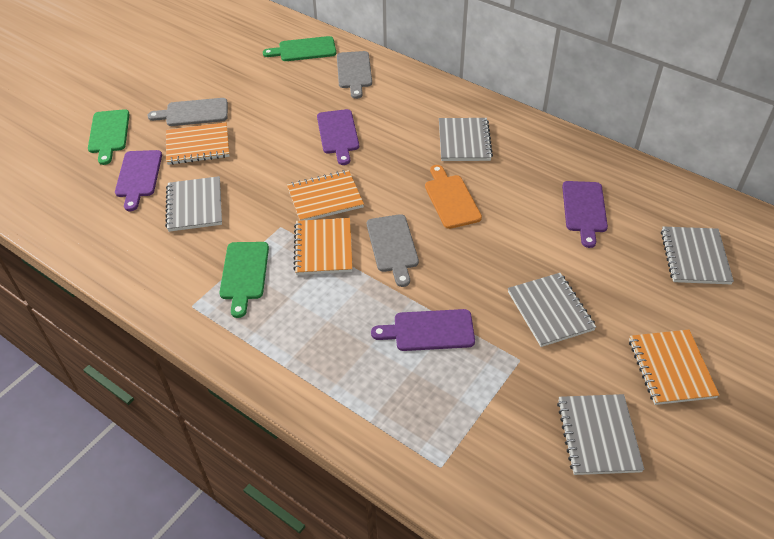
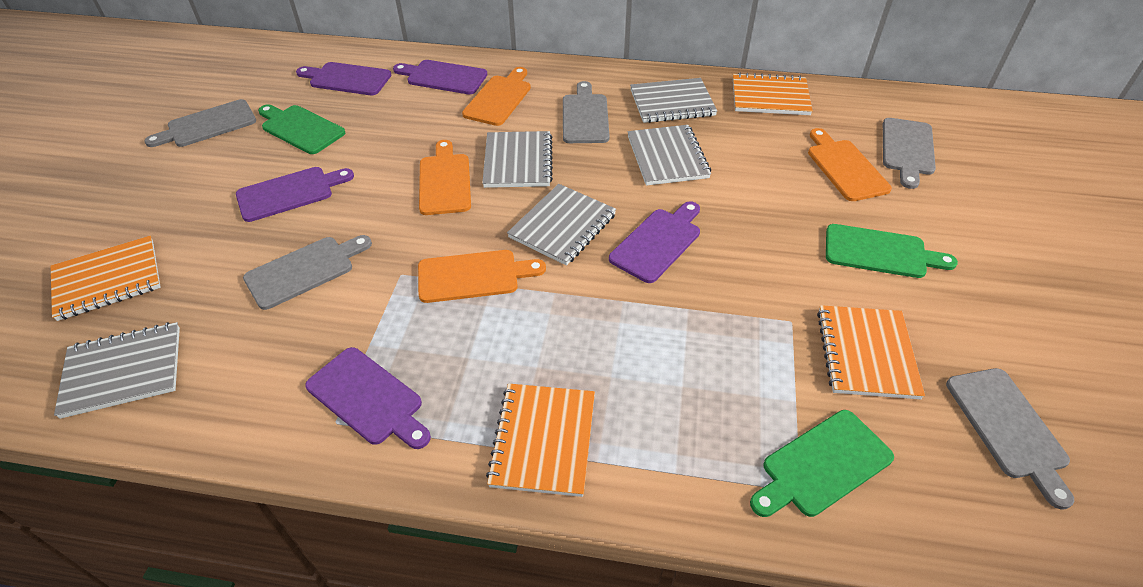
grey cutting board: [147,98,228,126] [337,51,372,99] [367,214,419,287] = 3 -> [145,99,256,147] [243,235,372,310] [563,81,609,143] [883,118,936,189] [946,368,1074,509] = 5
orange cutting board: [425,165,482,229] = 1 -> [418,250,546,303] [419,140,471,215] [462,67,531,126] [808,128,892,201] = 4
purple cutting board: [115,150,162,211] [317,109,359,165] [371,309,475,351] [562,181,608,248] = 4 -> [236,167,354,222] [296,62,391,95] [305,347,431,449] [393,60,487,94] [609,201,700,283] = 5

